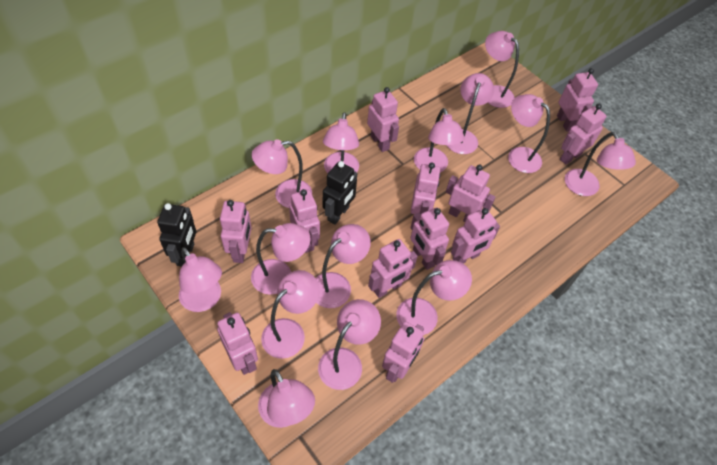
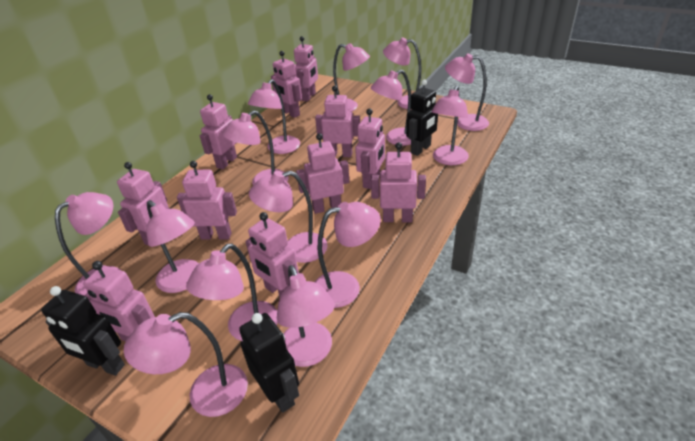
black robot: [157,203,196,266] [323,161,357,225] = 2 -> [41,286,125,376] [239,313,299,413] [406,80,438,156] = 3
pink robot: [217,312,258,375] [220,200,251,263] [289,189,320,253] [367,87,399,152] [368,239,418,298] [382,321,424,383] [410,208,449,270] [411,162,440,214] [446,164,495,222] [451,208,500,263] [557,68,598,132] [560,104,607,165] = 12 -> [83,261,155,341] [117,162,169,246] [177,161,237,239] [200,94,237,169] [245,212,299,297] [271,51,302,118] [294,36,318,101] [296,133,349,214] [315,86,360,157] [355,108,385,189] [371,142,426,222] = 11

